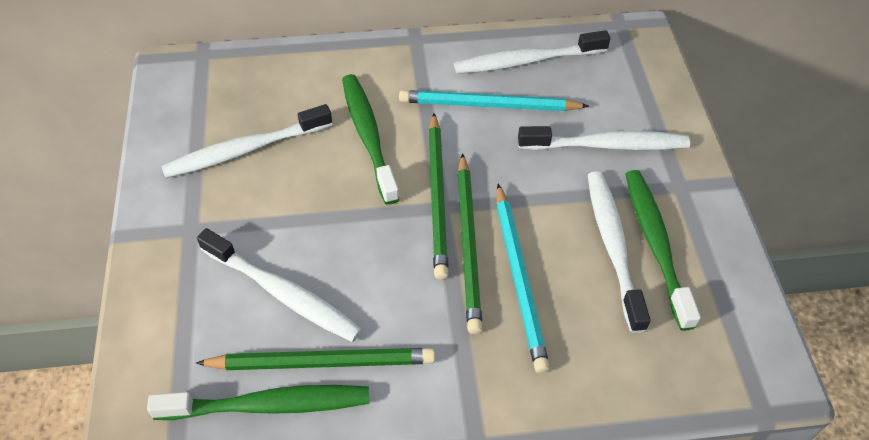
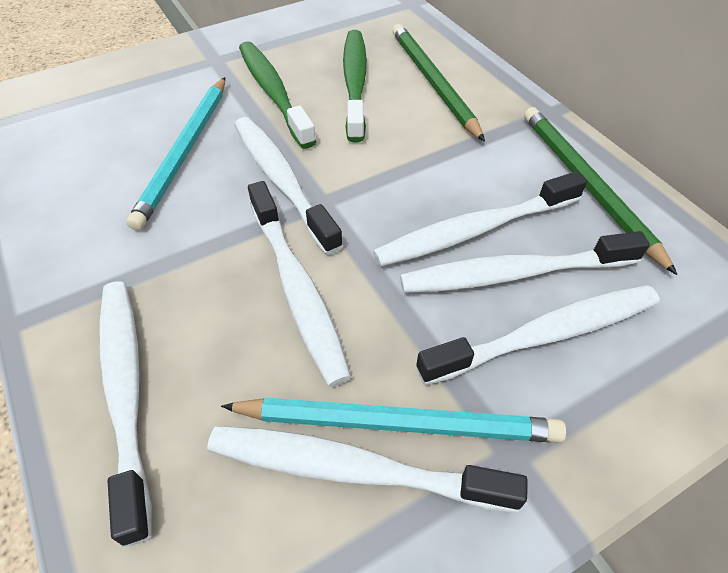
green pencil: [196,348,436,370] [428,113,449,280] [457,153,483,334] = 3 -> [392,24,485,142] [524,107,678,275] = 2
green toothbrush: [147,385,369,420] [342,74,400,205] [626,170,701,331] = 3 -> [239,41,317,149] [343,30,367,142] = 2
white toothbrush: [161,104,332,178] [197,228,362,342] [454,30,610,74] [518,126,690,150] [588,171,651,333] = 5 -> [99,281,152,547] [207,426,528,513] [235,117,343,255] [248,181,351,387] [373,171,587,267] [400,231,650,293] [416,285,660,385] = 7

